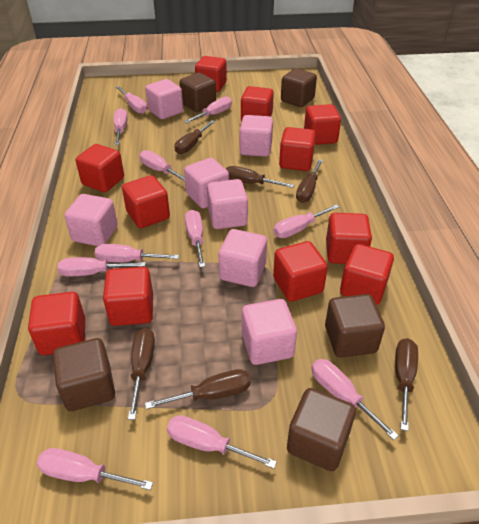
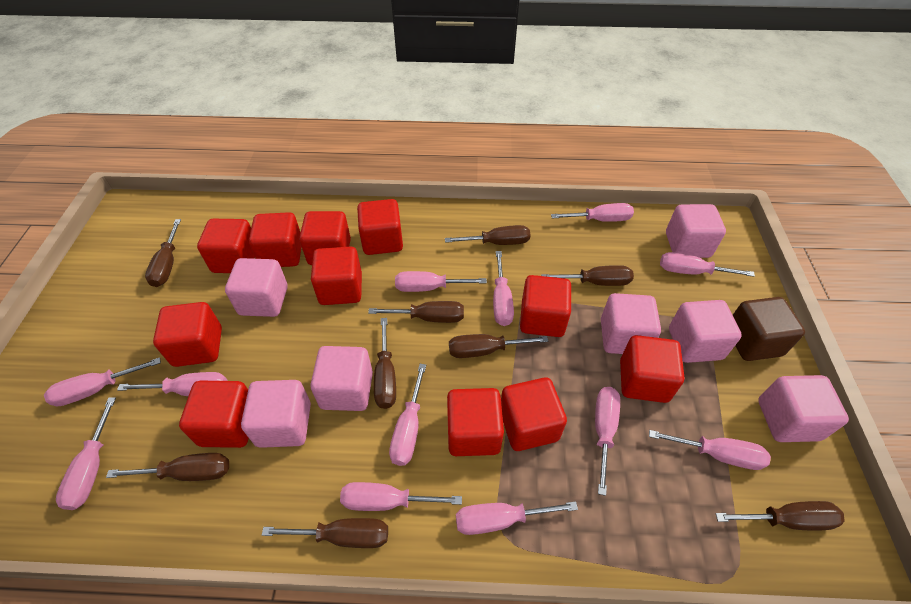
brown cube: [53,338,115,411] [179,73,216,112] [281,68,317,107] [287,388,356,471] [325,294,385,358] = 5 -> [733,297,805,361] = 1
brown screwdriver: [128,328,155,420] [145,369,251,409] [175,120,215,154] [226,166,294,188] [296,159,323,203] [395,338,418,431] = 6 -> [106,453,229,481] [145,219,181,287] [262,518,388,548] [368,301,464,323] [374,318,396,409] [445,225,530,245] [449,334,548,358] [541,265,634,286] [715,501,845,531] = 9
pink screwdriver: [37,448,153,490] [58,257,146,276] [95,244,179,262] [114,108,128,145] [116,86,147,114] [140,150,185,181] [167,415,277,469] [184,97,232,123] [185,210,205,267] [273,204,339,238] [311,359,399,440] = 11 -> [44,357,161,406] [56,397,116,510] [117,372,227,396] [340,482,462,511] [389,364,426,466] [395,271,487,292] [456,501,578,535] [493,251,514,326] [551,203,634,222] [595,387,620,496] [649,430,771,470] [660,252,755,277] = 12

